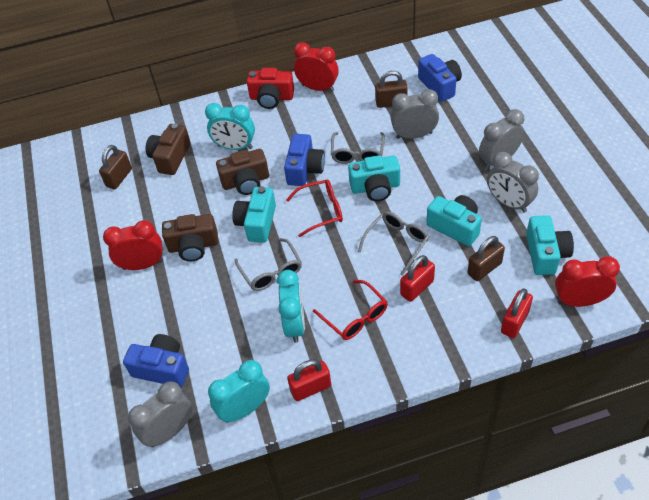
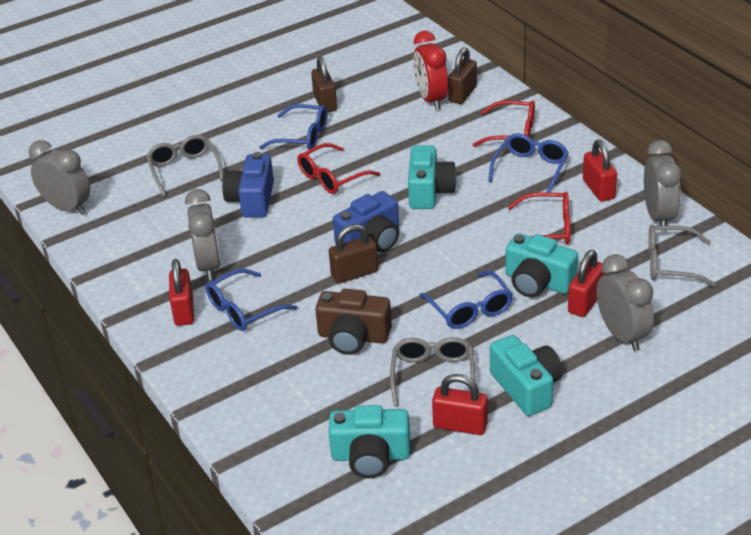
blue camera: [123,334,189,387] [284,134,325,186] [418,54,462,102] = 3 -> [222,152,274,218] [333,191,399,252] = 2
blue glasses: none = 0 -> [206,269,298,331] [259,104,328,150] [419,271,513,329] [488,133,569,193] = 4
brown camera: [146,123,191,175] [162,214,218,261] [216,149,269,195] = 3 -> [315,289,392,355] = 1
red camera: [247,68,294,109] = 1 -> none = 0
red clock: [103,220,163,270] [294,42,339,92] [555,256,620,307] = 3 -> [413,31,448,110] = 1
red glasses: [286,179,343,237] [313,280,387,340] = 2 -> [297,143,380,194] [473,100,535,147] [508,192,570,244] = 3
red padlock: [287,359,331,401] [400,255,435,302] [501,289,533,338] = 3 -> [169,259,194,326] [432,374,488,435] [568,250,605,317] [583,140,617,202] = 4
turquoise clock: [205,103,255,150] [208,360,270,423] [277,270,305,343] = 3 -> none = 0

